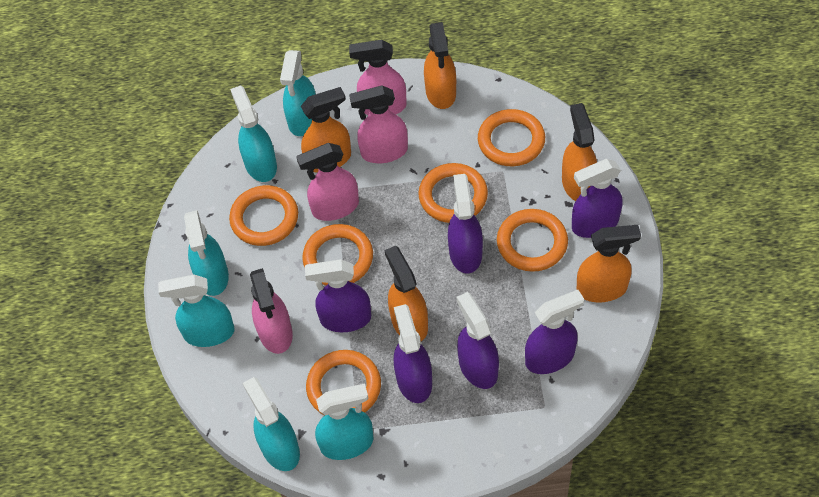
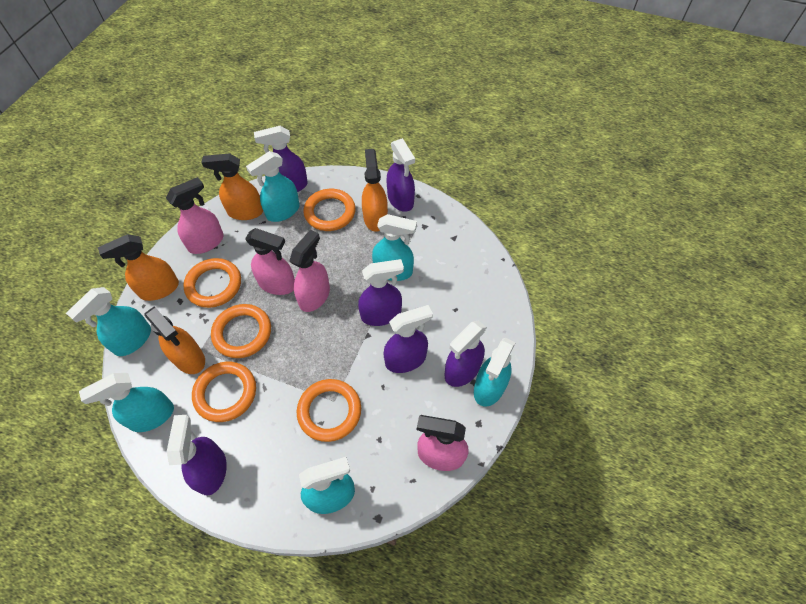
orange ring: [229,185,298,246] [302,224,373,285] [306,350,381,416] [418,163,488,223] [478,109,545,166] [497,209,568,272] = 6 -> [183,258,241,308] [192,362,256,422] [211,304,271,358] [297,379,361,442] [303,189,356,231] = 5
orange spray bottle: [301,87,351,173] [385,246,428,341] [424,22,456,109] [562,103,597,201] [577,225,641,302] = 5 -> [98,234,179,301] [144,307,205,374] [201,153,263,220] [362,149,388,232] = 4

